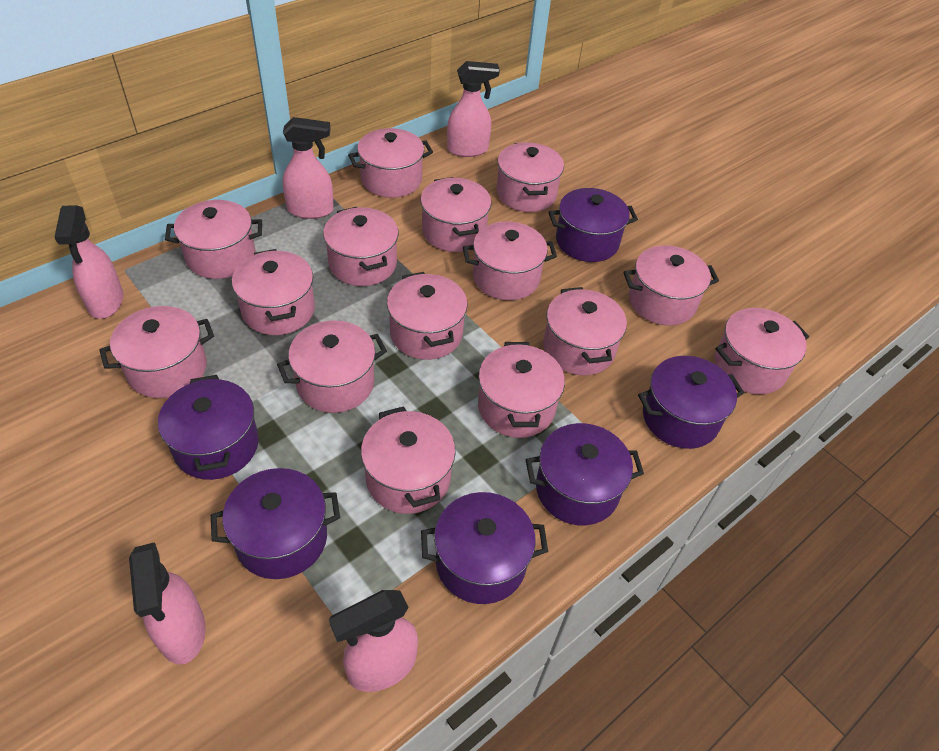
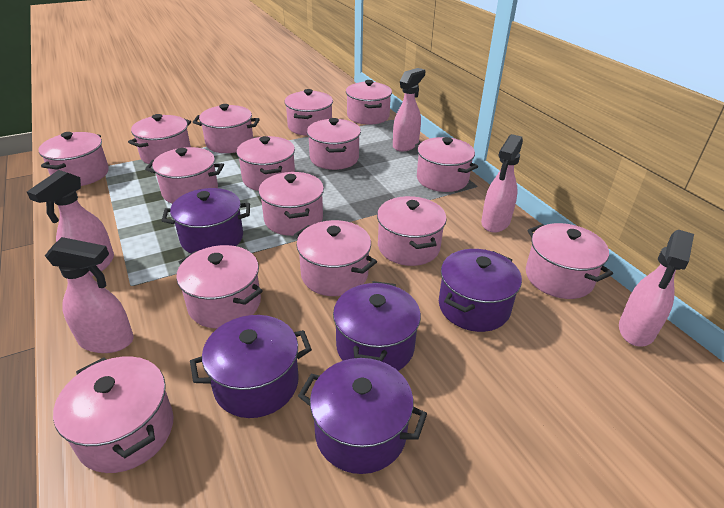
purple pot: [158,375,259,480] [211,468,340,579] [421,492,548,604] [526,423,644,525] [549,188,638,262] [638,356,744,449] = 6 -> [162,188,250,254] [190,315,312,418] [298,358,427,474] [333,281,421,371] [439,249,522,332] = 5

